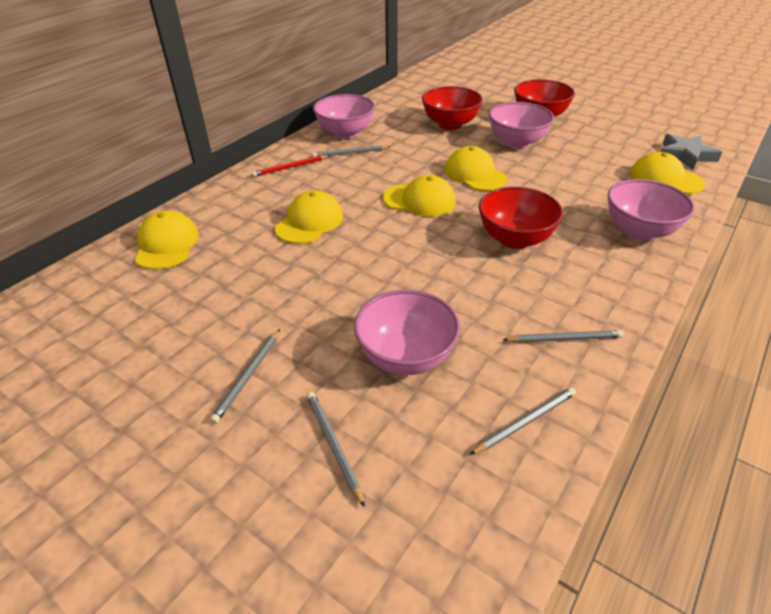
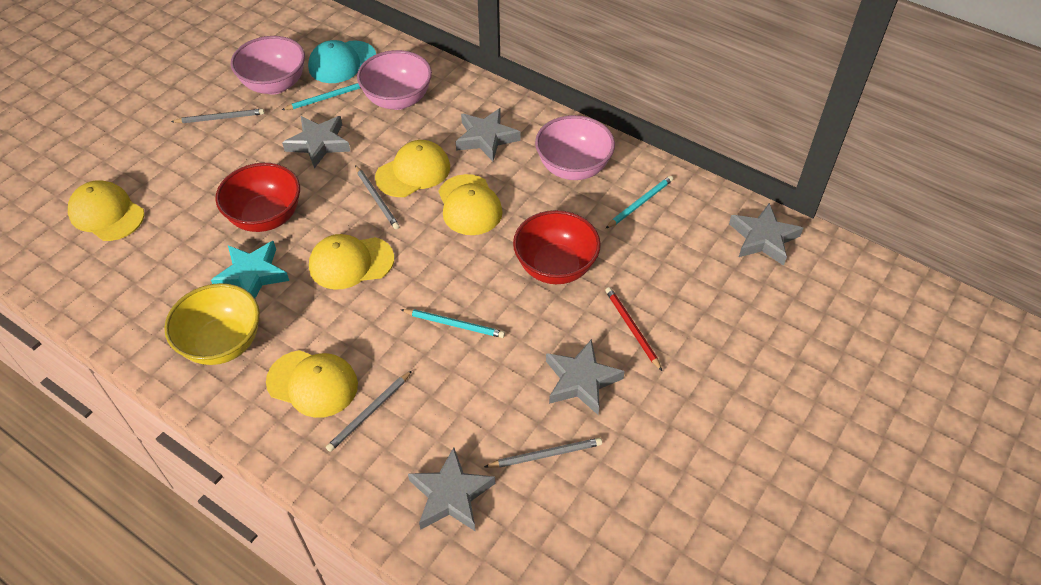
grey pencil: [210,329,280,424] [307,392,365,507] [313,145,391,157] [469,387,576,455] [502,330,624,343] = 5 -> [171,109,264,123] [326,371,412,452] [355,165,400,229] [484,438,602,468] = 4
grey star: [661,134,722,170] = 1 -> [282,116,351,169] [408,447,495,532] [456,108,521,161] [546,339,625,415] [729,203,803,266] = 5
pink bowl: [313,94,375,139] [354,290,460,375] [489,102,554,148] [608,179,695,240] = 4 -> [231,36,305,95] [357,50,432,110] [535,115,615,180] = 3
red bowl: [422,86,483,130] [479,187,563,249] [514,79,575,117] = 3 -> [215,163,300,232] [513,210,601,284] = 2
turquoise cap: none = 0 -> [308,40,376,83] = 1
turquoise pencil: none = 0 -> [282,83,361,110] [401,309,505,338] [605,176,673,229] = 3
turquoise star: none = 0 -> [211,241,289,298] = 1
yellow bowl: none = 0 -> [164,283,260,365] = 1

